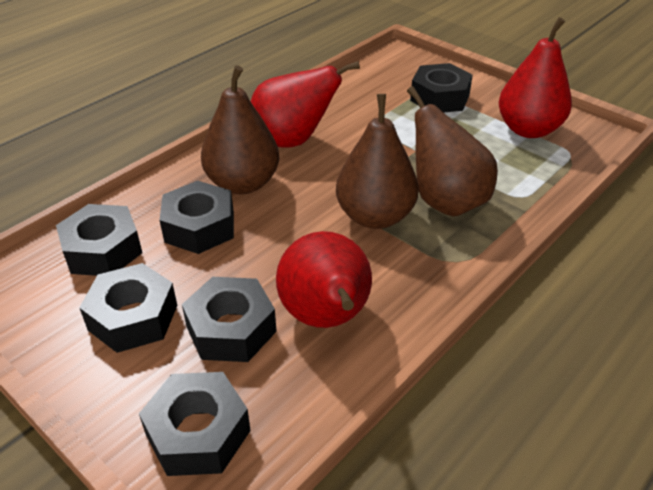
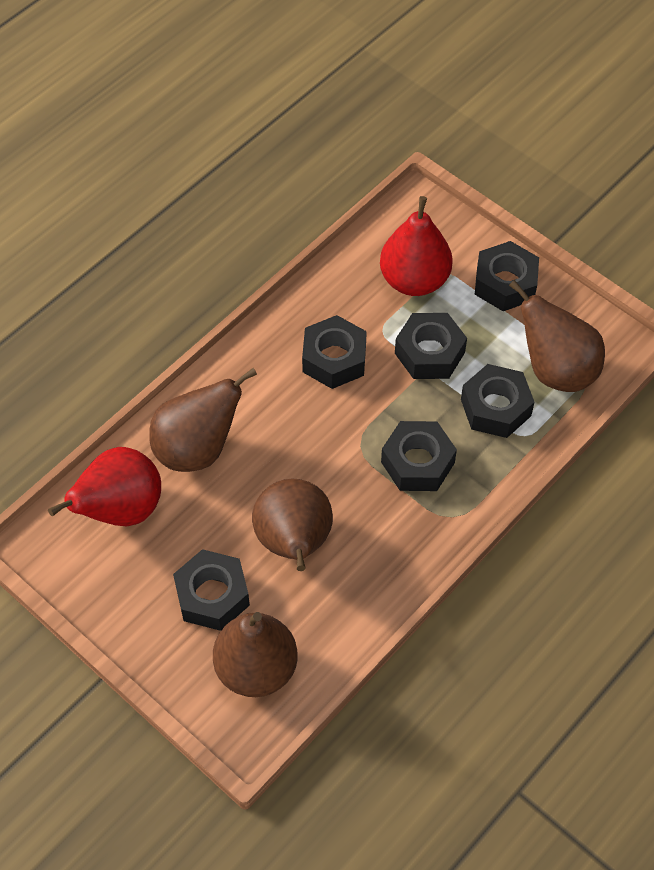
brown pear: [201,65,279,194] [336,94,419,229] [407,86,498,217] = 3 -> [149,368,257,472] [213,612,298,697] [252,479,333,571] [509,280,605,392] = 4
red pear: [251,61,360,148] [276,231,372,328] [498,17,572,138] = 3 -> [48,447,161,526] [380,196,453,296] = 2

